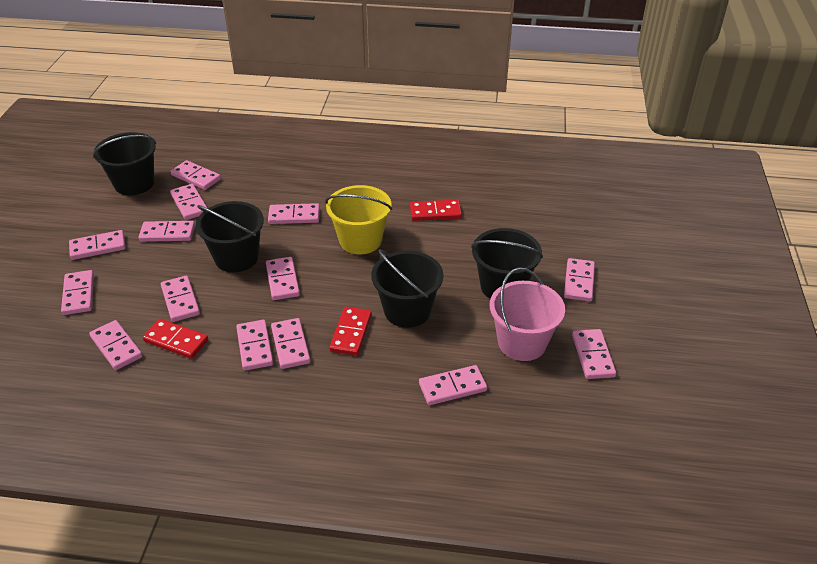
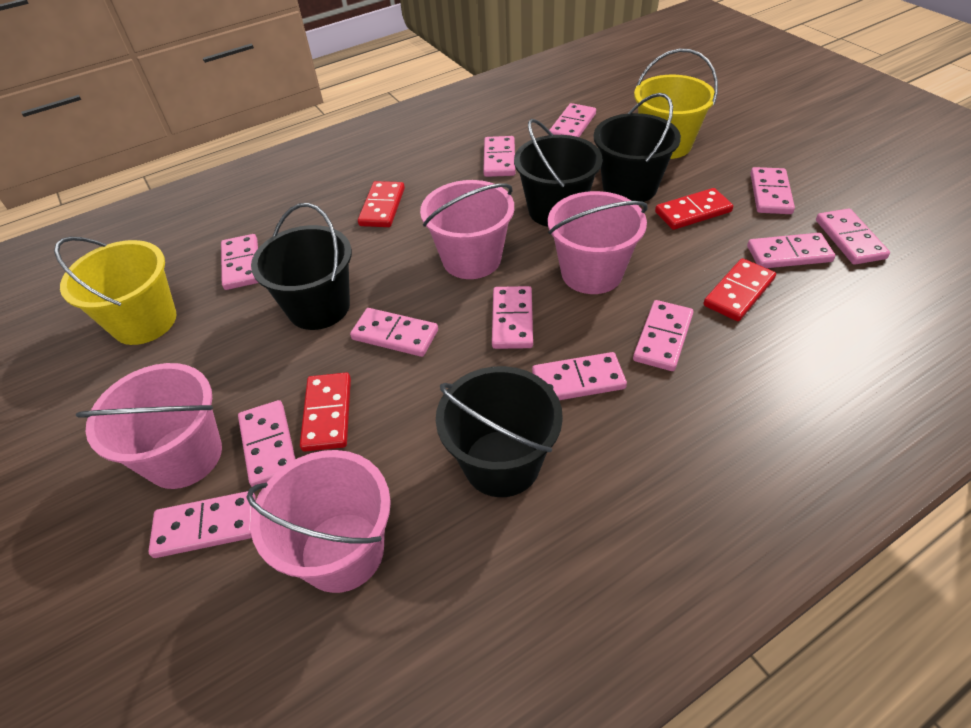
pink bucket: [490,267,565,361] = 1 -> [76,363,222,489] [246,450,391,593] [420,180,514,279] [548,191,648,294] = 4
pink domino: [61,270,94,315] [69,230,126,260] [89,320,143,370] [138,221,195,242] [161,276,200,322] [170,160,221,190] [170,184,207,220] [236,320,273,371] [266,257,300,300] [268,203,320,224] [271,318,311,369] [419,365,487,405] [564,258,595,302] [572,329,616,379] = 14 -> [148,491,256,558] [221,234,258,290] [238,400,296,487] [350,308,438,357] [483,136,515,177] [492,286,533,349] [532,352,627,400] [549,103,596,137] [633,300,693,371] [747,233,835,268] [751,167,795,214] [816,208,890,265] = 12
red domino: [143,319,208,359] [329,307,372,356] [410,200,462,221] = 3 -> [300,373,351,452] [358,181,405,227] [655,188,733,230] [703,258,776,321] = 4
yellow bucket: [325,185,392,254] = 1 -> [54,237,176,345] [634,49,718,159] = 2

